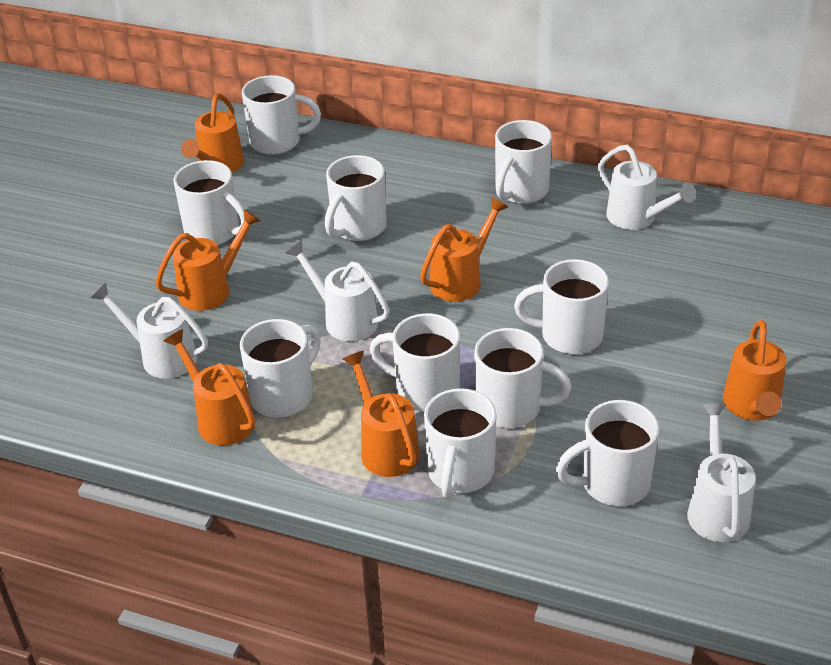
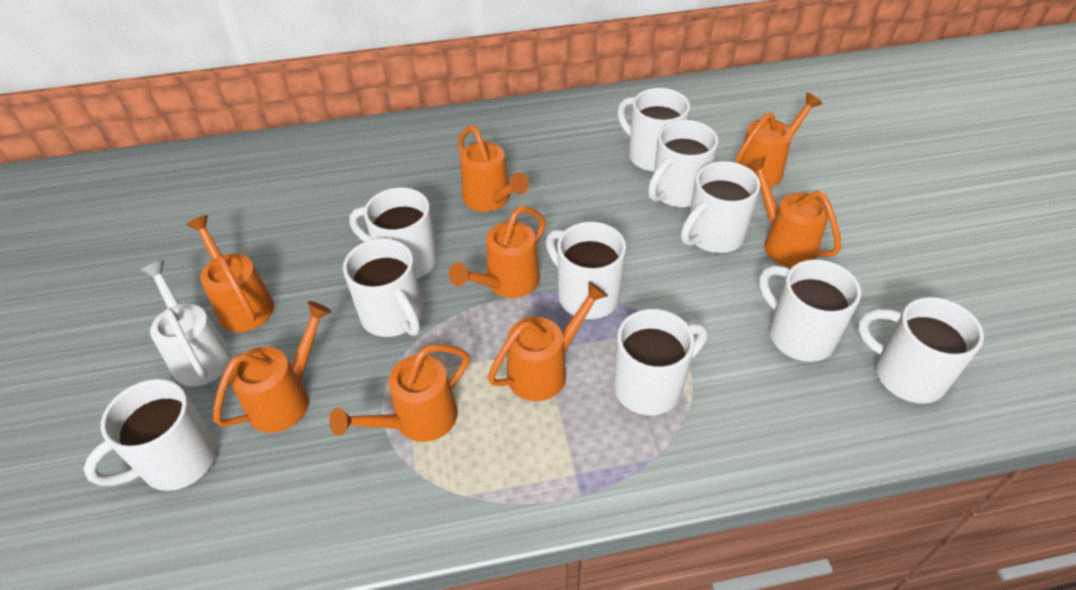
orange watering can: [155,209,261,311] [164,329,255,446] [181,93,244,173] [343,350,420,477] [420,197,508,302] [723,320,786,421] = 6 -> [186,215,274,332] [213,301,332,433] [329,344,470,442] [449,206,546,298] [458,125,529,212] [488,281,608,401] [735,93,822,187] [746,156,841,268] = 8
white watering can: [91,282,208,379] [286,240,389,341] [598,145,696,230] [687,403,756,542] = 4 -> [140,261,232,386] = 1

